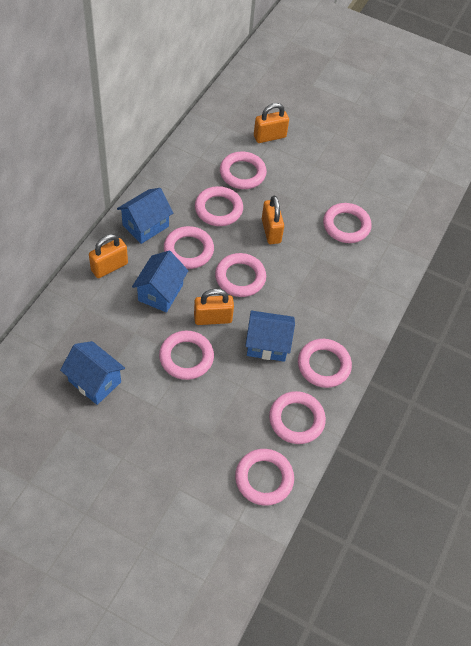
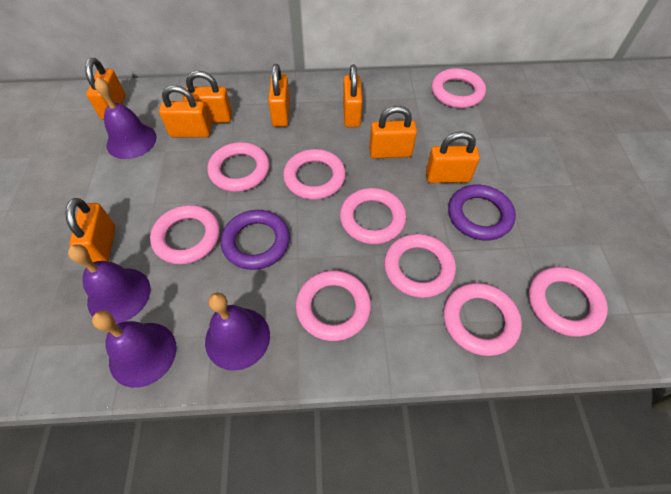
blue house: [60,341,125,405] [117,188,173,244] [132,251,188,313] [245,311,295,362] = 4 -> none = 0
orange padlock: [89,234,128,278] [194,289,234,325] [254,103,289,143] [262,196,284,244] = 4 -> [65,198,116,262] [85,58,126,120] [159,85,211,138] [183,71,232,123] [268,64,290,127] [343,64,363,127] [369,106,417,158] [426,131,480,183] = 8
purple bell: none = 0 -> [68,244,151,324] [92,311,177,388] [94,77,157,159] [205,292,270,371] = 4
purple ring: none = 0 -> [221,210,290,270] [448,185,516,241] = 2

